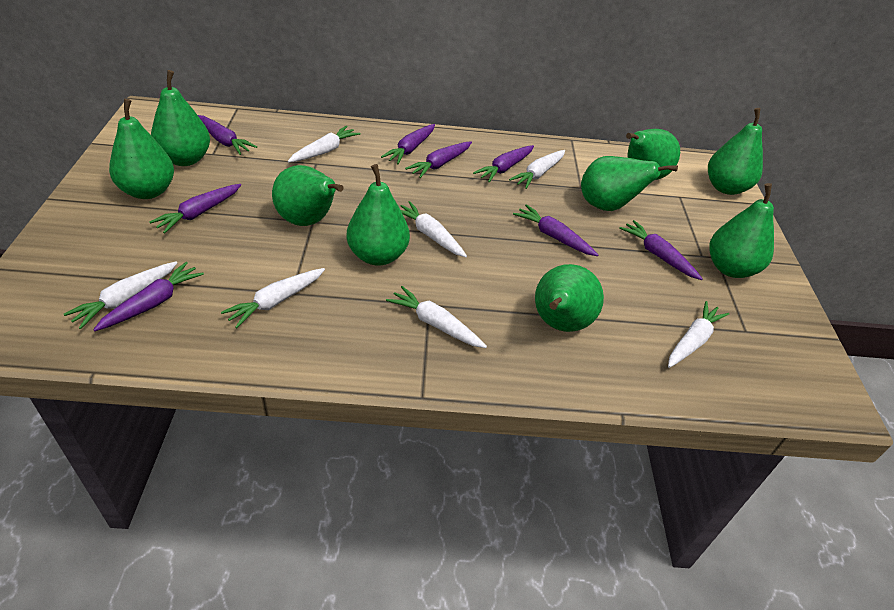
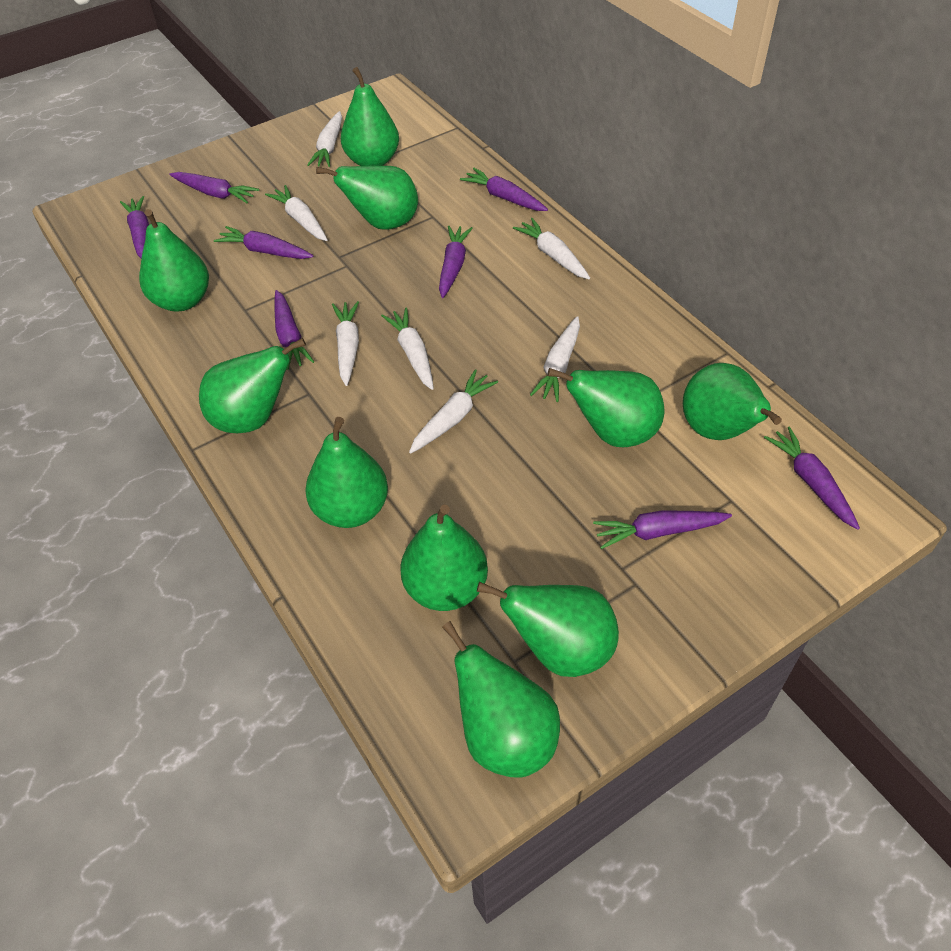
green pear: [109,99,174,199] [151,70,210,166] [272,165,344,226] [346,164,410,266] [535,264,604,332] [581,156,678,211] [626,129,680,180] [708,108,763,195] [709,183,774,278] = 9 -> [139,209,209,311] [199,338,306,433] [305,417,388,528] [316,166,418,230] [341,67,399,166] [400,505,488,611] [442,621,560,778] [477,582,619,677] [547,368,664,447] [683,363,782,440] = 10

